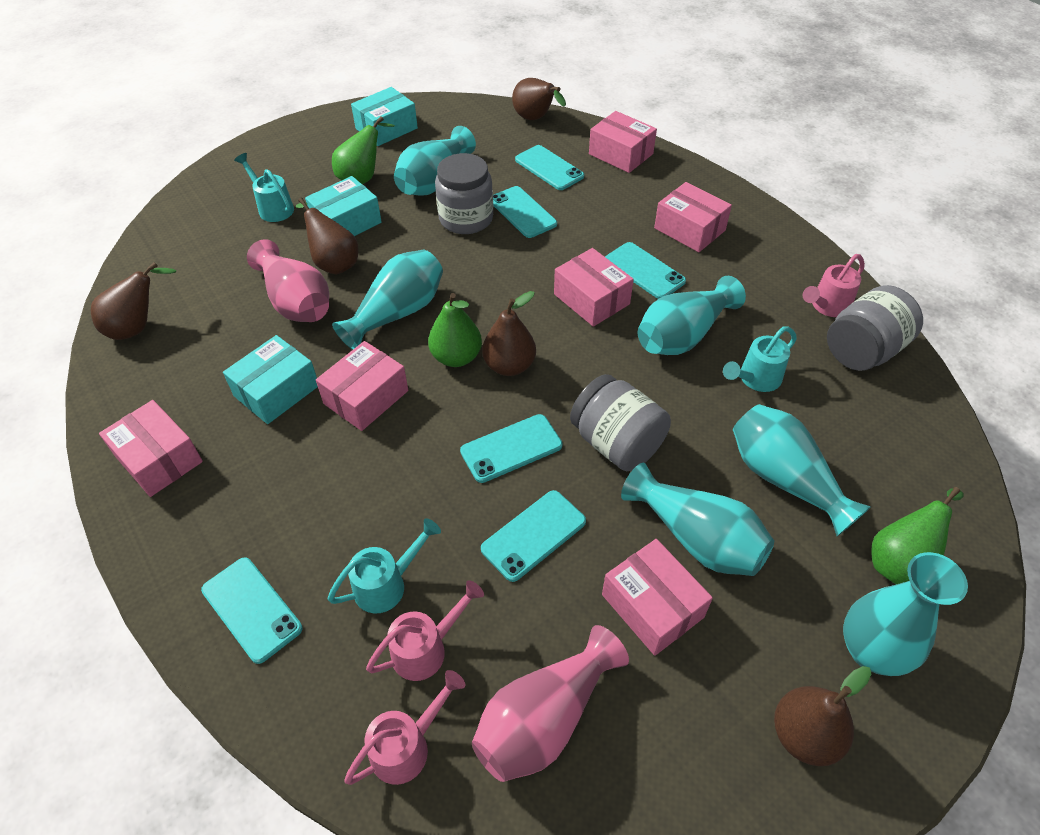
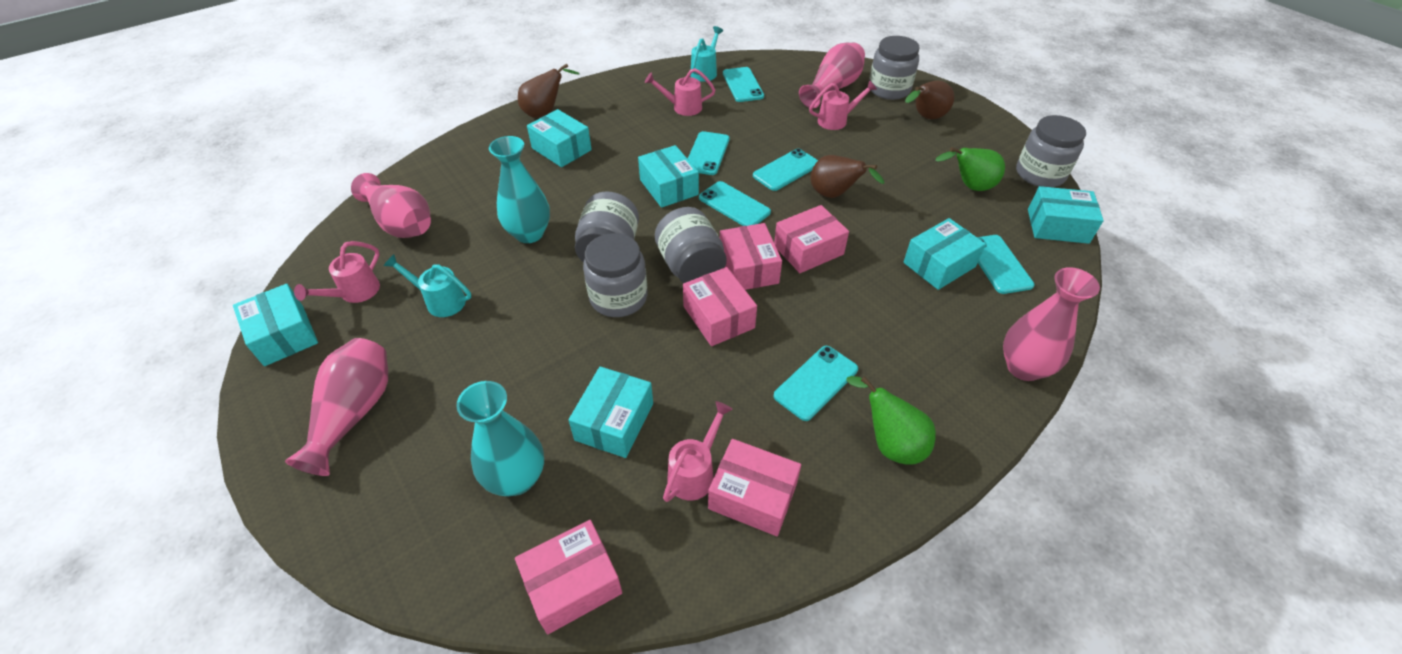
brown pear: [91,262,177,340] [296,198,358,274] [482,291,536,376] [512,78,566,120] [774,666,872,766] = 5 -> [518,63,580,118] [811,155,884,198] [905,81,954,119] = 3
green pear: [332,116,395,184] [428,293,482,367] [871,487,963,584] = 3 -> [846,376,936,465] [935,147,1005,191] = 2
grey jar: [435,153,493,234] [570,374,671,471] [827,285,923,371] = 3 -> [575,191,639,263] [583,233,648,317] [655,207,727,283] [869,36,920,100] [1016,115,1086,187] = 5
pink box: [99,400,203,497] [316,341,408,431] [554,248,634,327] [589,111,657,173] [602,539,713,656] [654,182,732,252] = 6 -> [515,520,622,634] [683,267,757,346] [708,439,801,536] [720,223,782,290] [774,205,849,273] = 5
pink vase: [247,239,329,322] [472,625,629,782] = 2 -> [285,338,388,476] [351,173,431,238] [799,42,865,108] [1003,267,1100,381] = 4
pink watering can: [344,670,465,785] [366,580,484,681] [803,254,865,317] = 3 -> [294,241,380,303] [645,68,715,116] [663,401,733,502] [809,80,877,130] = 4
turquoise box: [223,335,318,424] [305,176,382,236] [351,87,418,146] = 3 -> [233,284,318,366] [527,109,592,167] [569,367,653,458] [638,145,699,208] [903,218,986,290] [1028,186,1104,244] = 6
turquoise vase: [332,249,443,350] [394,126,476,196] [621,463,774,576] [638,276,746,355] [733,404,871,536] [843,552,968,676] = 6 -> [456,381,544,496] [489,136,550,243] = 2
turquoise watering can: [234,153,294,222] [327,518,441,613] [723,326,797,392] = 3 -> [384,254,471,317] [690,26,723,82] = 2

